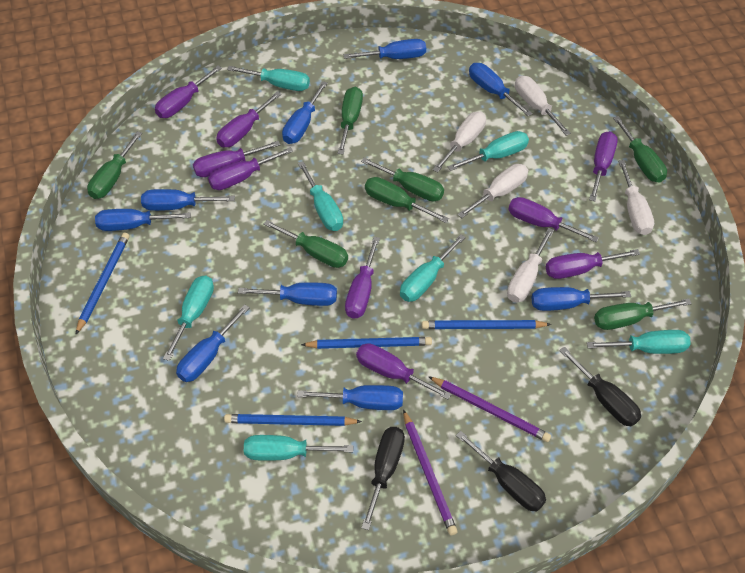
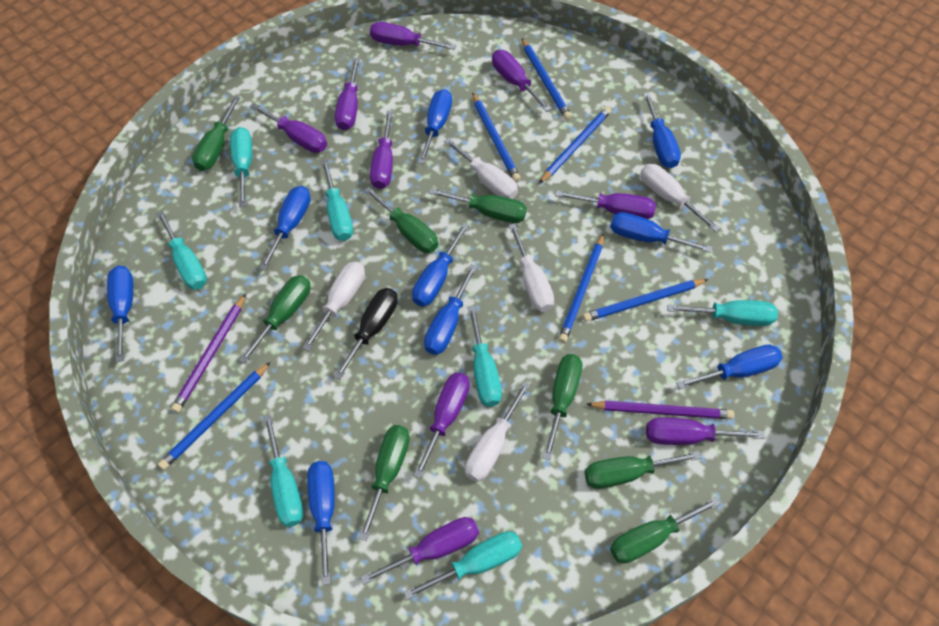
black screwdriver: [361,427,405,530] [456,431,546,511] [559,347,641,426] = 3 -> [333,288,398,380] = 1
blue pencil: [76,233,129,334] [224,414,362,426] [301,337,432,349] [422,320,551,329] = 4 -> [158,362,270,470] [472,92,521,182] [522,39,572,120] [539,106,611,184] [558,233,604,343] [583,279,708,322] = 6
green screwdriver: [87,131,142,199] [263,220,348,268] [337,87,363,155] [361,158,444,201] [365,177,449,223] [594,298,692,330] [613,116,667,183] = 7 -> [192,96,240,171] [239,275,310,364] [359,425,410,541] [364,187,438,253] [429,188,527,223] [543,354,582,460] [584,451,702,489] [610,497,721,563] = 8

